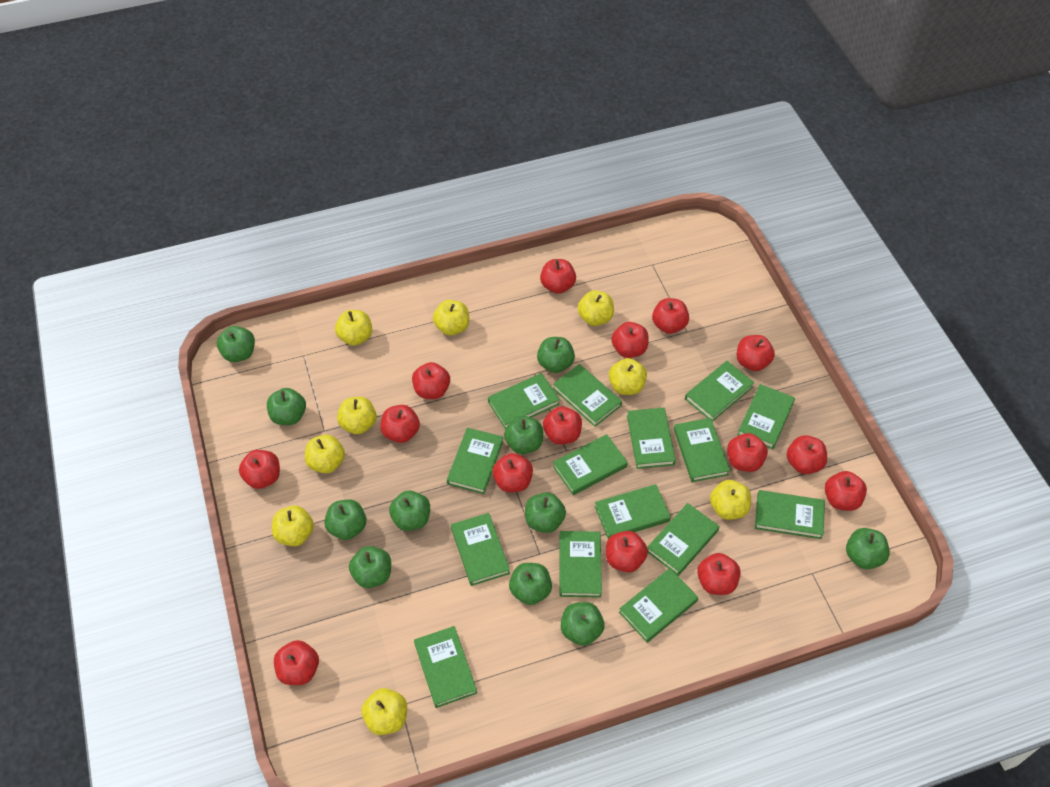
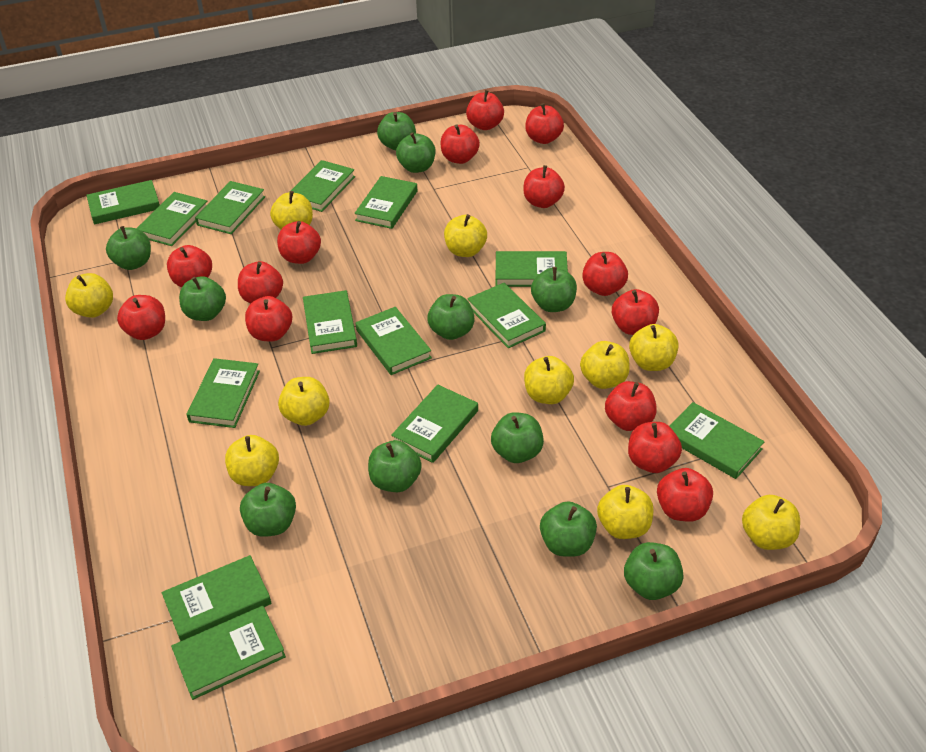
green book: [414,626,477,708] [447,428,503,494] [451,513,510,586] [488,373,560,429] [553,364,622,427] [553,434,628,495] [559,531,602,598] [595,484,671,539] [619,568,698,643] [627,408,676,469] [647,503,719,576] [674,418,730,482] [685,361,754,422] [737,384,795,449] [755,490,825,539] = 15 -> [86,180,160,224] [136,192,207,246] [162,555,272,641] [171,606,286,700] [187,358,260,428] [195,181,265,234] [289,160,355,212] [303,290,357,354] [354,176,418,229] [356,307,432,375] [391,385,478,463] [467,283,546,348] [496,251,568,287] [669,402,765,479] = 14
red apple: [239,450,280,489] [274,640,319,685] [381,405,420,443] [412,362,450,399] [493,453,533,492] [540,259,576,294] [543,407,582,445] [606,531,648,572] [611,322,649,358] [652,298,689,334] [697,553,741,595] [727,433,768,472] [737,335,775,371] [787,435,827,474] [825,471,867,511] = 15 -> [117,295,165,340] [167,245,212,287] [238,261,283,304] [245,296,292,341] [277,221,321,264] [441,124,480,164] [466,90,504,130] [523,165,565,208] [525,103,564,144] [582,252,628,296] [605,381,657,431] [612,289,659,335] [628,422,682,473] [657,468,713,522] = 14
yellow apple: [272,506,314,546] [305,434,345,473] [335,310,372,346] [337,397,377,434] [361,688,407,735] [433,300,469,335] [578,290,614,326] [609,358,647,395] [710,480,751,520] = 9 -> [65,273,113,318] [225,435,279,486] [270,191,313,229] [278,377,330,426] [444,214,487,257] [524,356,574,404] [580,341,630,389] [597,485,654,539] [629,324,679,371] [742,495,800,550] = 10

